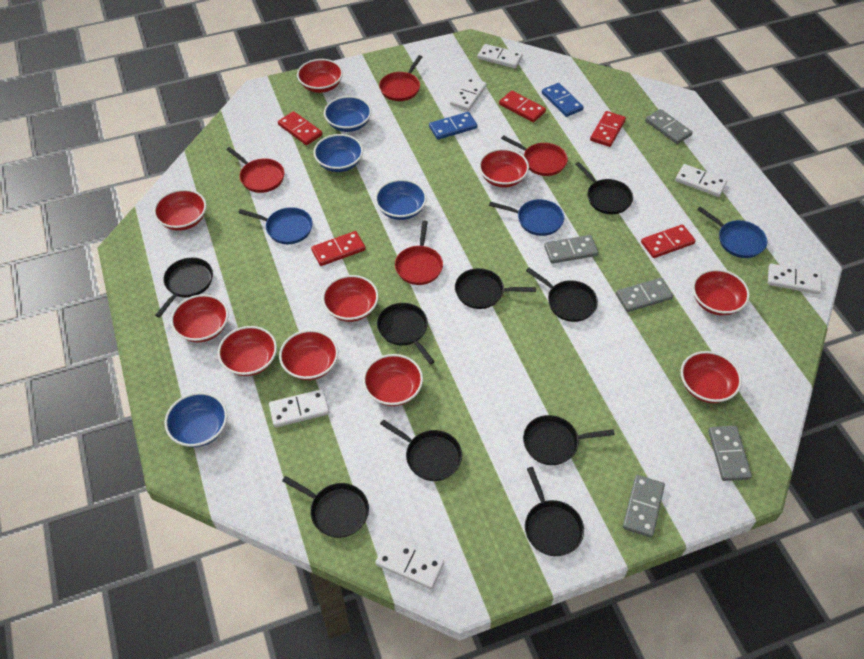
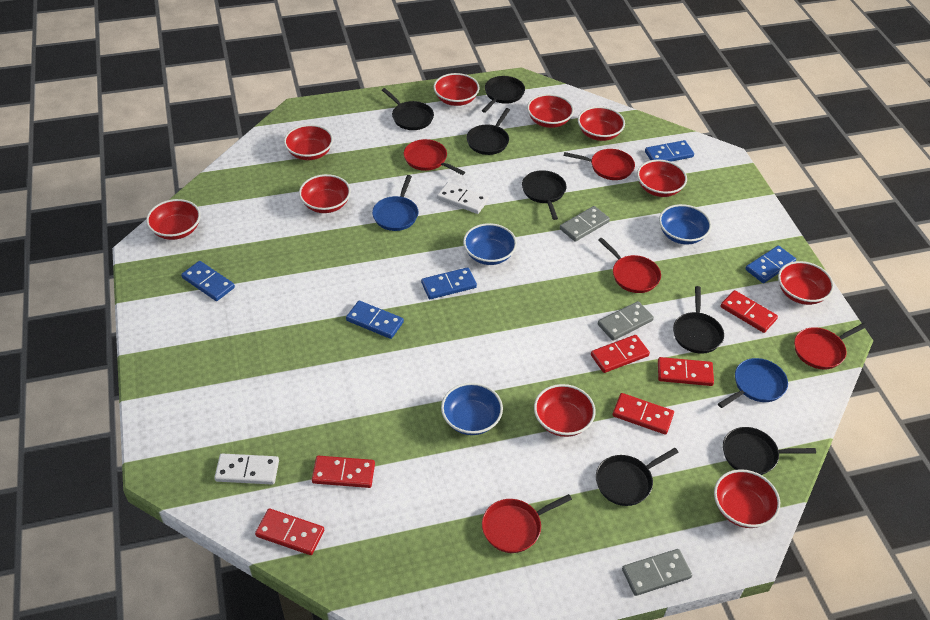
black pan: [155,258,213,318] [282,476,369,538] [377,303,435,364] [380,419,462,481] [455,268,536,309] [523,415,615,465] [525,467,584,556] [526,268,598,322] [575,162,633,214] = 9 -> [382,88,434,130] [467,108,510,155] [482,76,525,113] [522,170,566,220] [596,448,679,506] [673,286,724,354] [723,427,816,475] = 7
blue bowl: [165,392,227,447] [313,134,363,172] [324,96,372,132] [375,179,427,220] = 4 -> [441,383,503,435] [463,223,517,265] [659,204,712,244] = 3
blue domino: [429,112,477,140] [542,83,584,117] = 2 -> [181,261,235,301] [346,301,404,339] [421,267,477,299] [645,140,694,162] [745,246,796,283] = 5
blue pan: [238,207,313,244] [489,199,564,236] [697,207,767,258] = 3 -> [372,175,418,231] [718,358,788,408] = 2
grey domino: [544,235,598,264] [616,278,673,312] [623,475,665,538] [645,109,693,144] [708,426,752,481] = 5 -> [560,206,610,242] [598,301,654,341] [622,549,692,596] = 3
red domino: [278,111,323,145] [311,231,366,266] [499,91,546,122] [590,111,626,147] [641,224,696,258] = 5 -> [255,508,324,555] [312,456,375,488] [591,335,650,373] [613,393,674,435] [658,357,714,386] [720,290,778,333] = 6
red pan: [226,147,284,193] [379,55,422,101] [395,221,443,285] [501,135,568,176] = 4 -> [404,139,465,175] [482,494,572,553] [564,149,635,180] [598,238,661,293] [794,323,867,369] = 5
white domino: [269,389,329,428] [375,537,444,589] [450,77,487,111] [477,44,523,68] [675,164,728,197] [768,263,821,294] = 6 -> [214,453,279,485] [437,182,488,214] = 2

